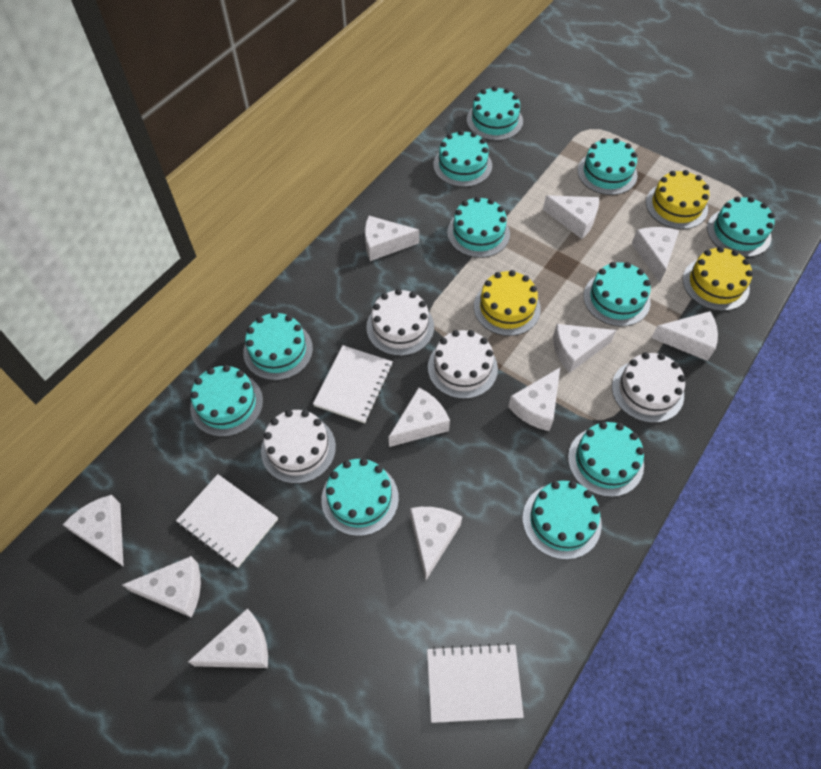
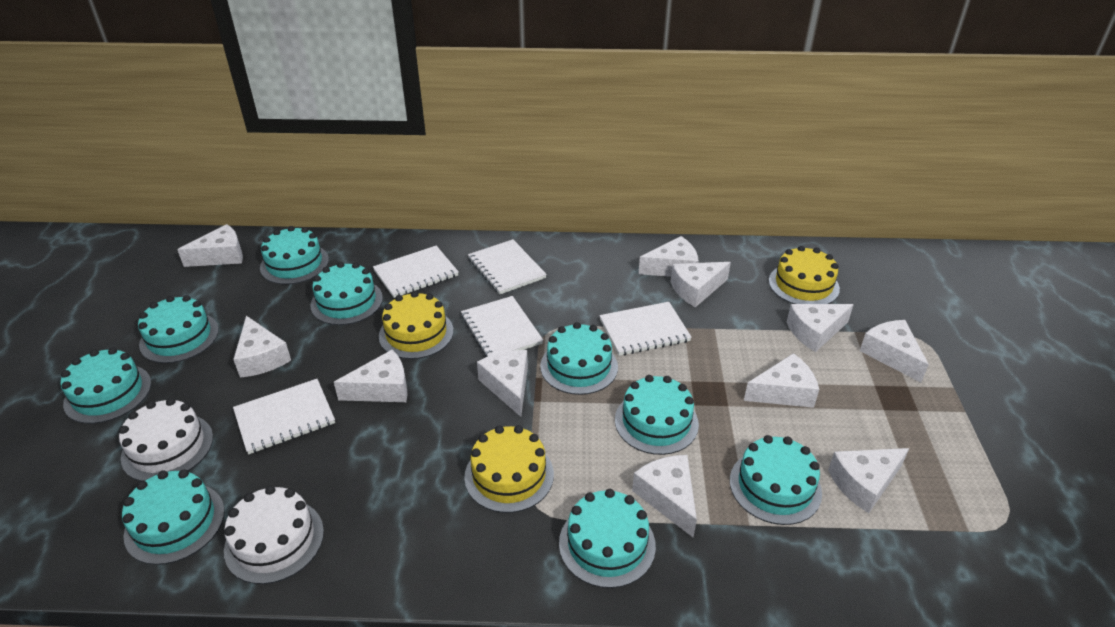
turquoise cake: [190,365,263,437] [243,312,313,380] [321,458,399,536] [433,130,492,187] [447,196,510,258] [467,86,523,141] [523,481,602,560] [568,422,644,497] [578,138,638,195] [583,262,651,327] [707,196,775,257] = 11 -> [60,348,151,424] [122,470,225,565] [138,295,219,363] [260,226,329,285] [310,262,383,325] [540,322,618,395] [559,489,656,588] [615,375,699,455] [730,435,822,525] = 9
white cake: [261,410,336,484] [366,289,434,356] [428,330,498,399] [612,352,686,423] = 4 -> [119,398,213,481] [224,485,324,584] = 2
white notebook: [176,474,278,568] [313,345,393,423] [427,643,524,723] = 3 -> [233,379,335,454] [373,246,459,298] [461,296,543,357] [468,239,547,294] [599,302,692,356] = 5

